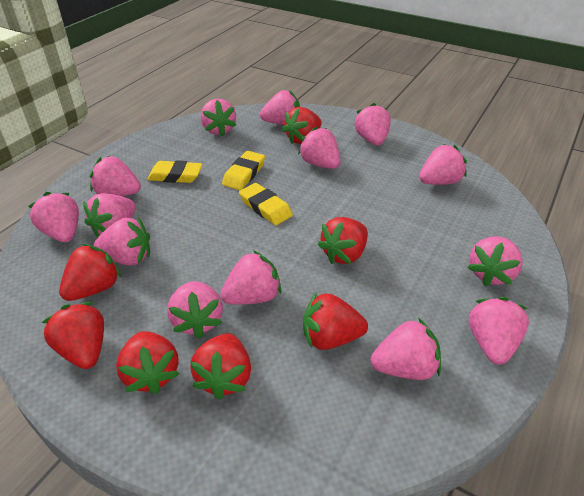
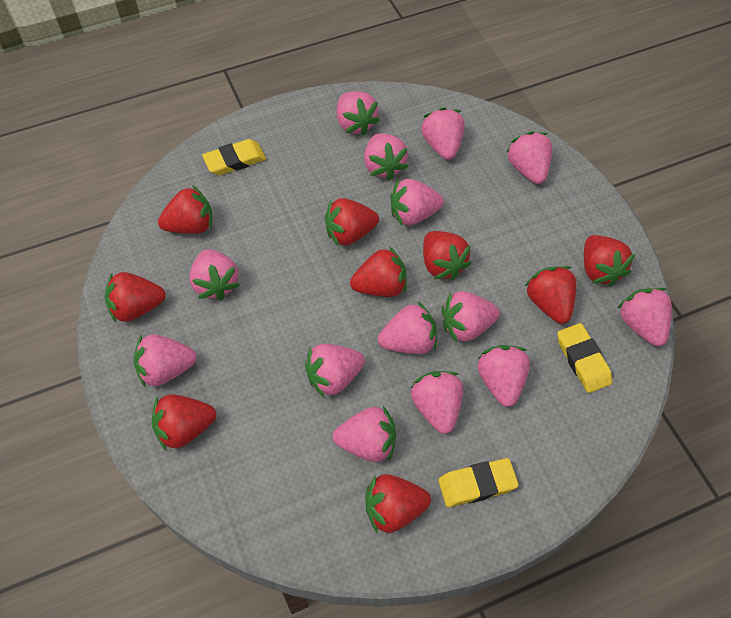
red strawberry: [42,302,104,369] [59,244,121,301] [116,331,179,394] [190,333,251,400] [282,107,322,144] [303,292,368,350] [318,217,368,264] = 7 -> [105,272,166,323] [152,394,216,451] [158,185,212,234] [325,198,379,246] [350,247,407,297] [365,474,431,534] [423,231,471,280] [525,266,576,324] [584,235,635,286] = 9

